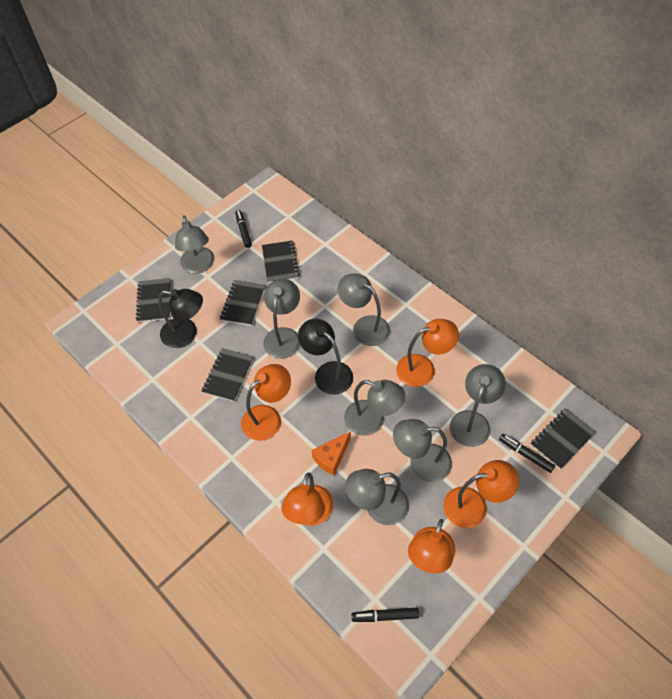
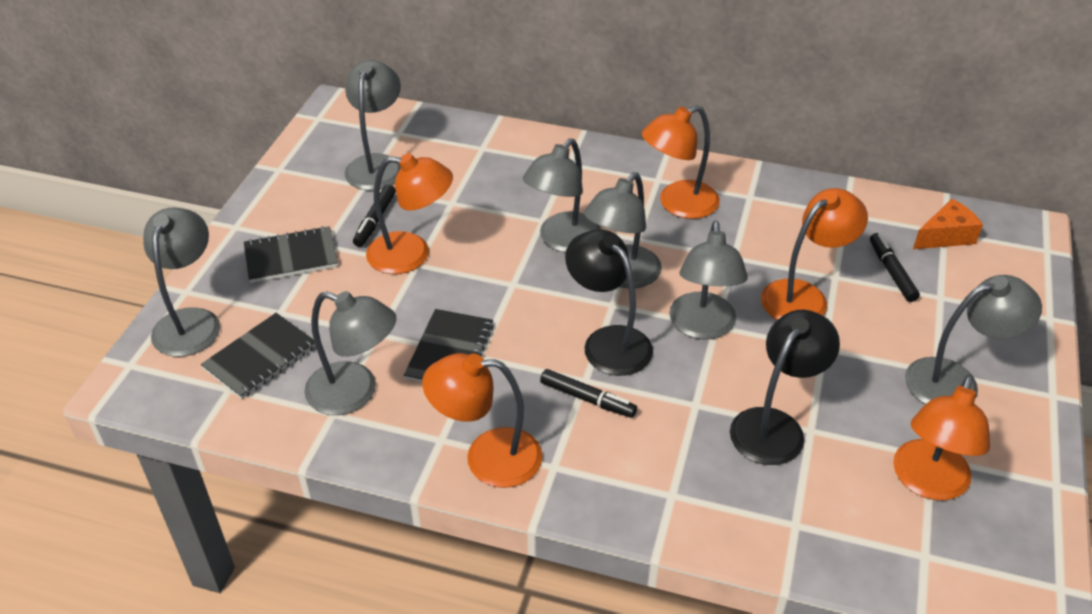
black notebook: [136,278,171,322] [201,348,254,402] [220,280,265,326] [262,241,300,283] [531,408,596,470] = 5 -> [201,313,315,399] [244,226,338,283] [404,309,494,382] = 3

